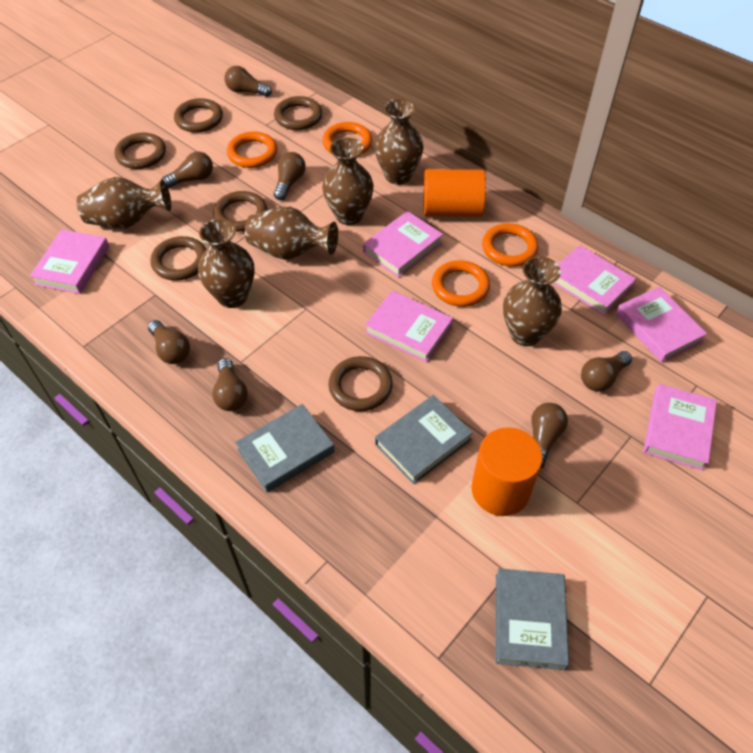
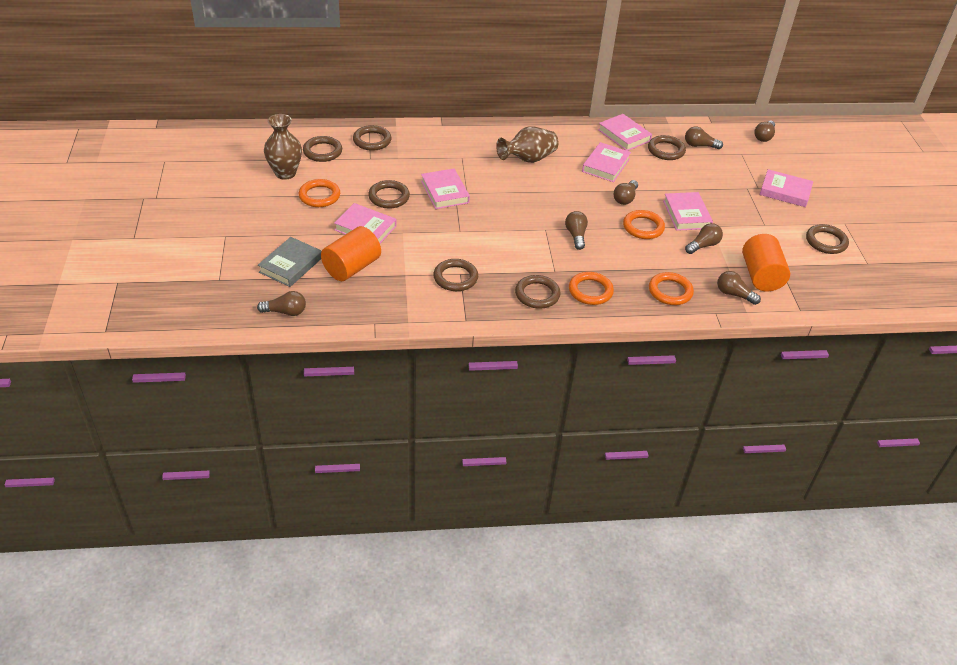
brown ring: [114,133,166,169] [150,236,207,281] [174,98,223,133] [213,191,267,232] [274,96,322,130] [329,356,393,411] = 6 -> [303,136,342,162] [353,125,392,151] [368,180,410,208] [433,259,478,291] [515,275,560,309] [648,135,686,160] [806,224,849,254] = 7
brown vase: [77,177,171,229] [198,219,254,308] [245,207,338,260] [322,137,374,225] [375,98,424,185] [503,256,562,346] = 6 -> [264,114,302,180] [496,126,559,163] = 2
grey book: [235,404,335,492] [375,395,473,484] [495,568,569,670] = 3 -> [258,237,322,287] = 1

